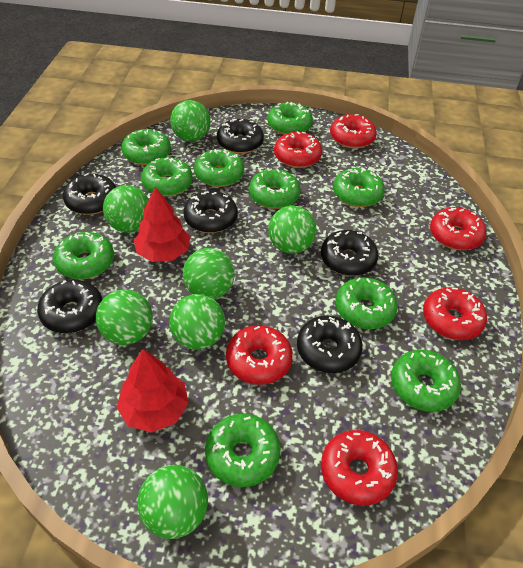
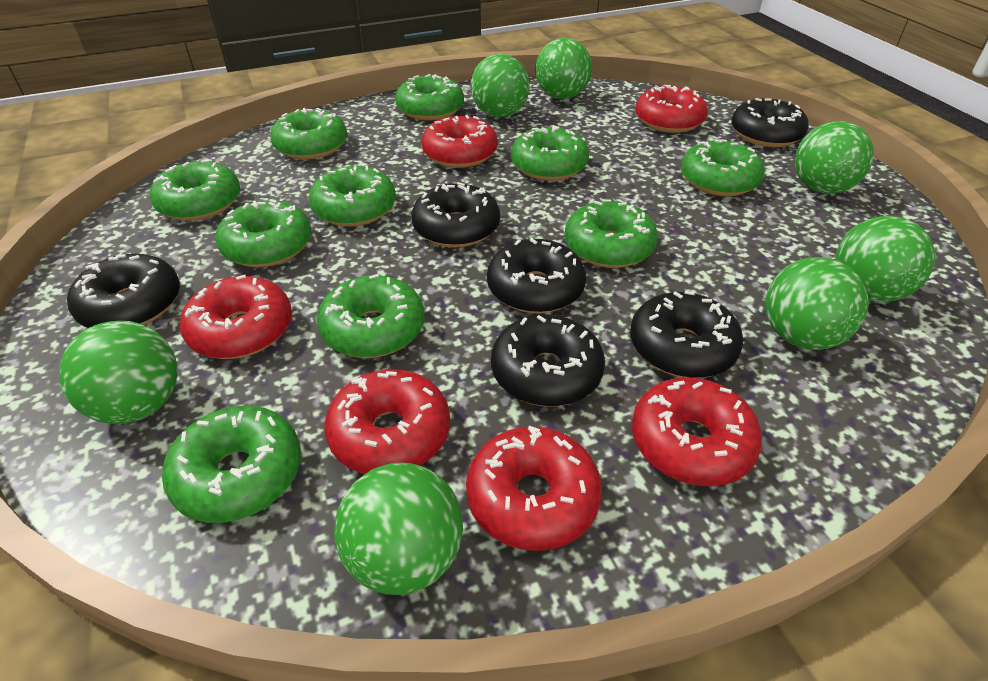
red tree: [116,349,189,433] [133,187,191,262] = 2 -> none = 0

